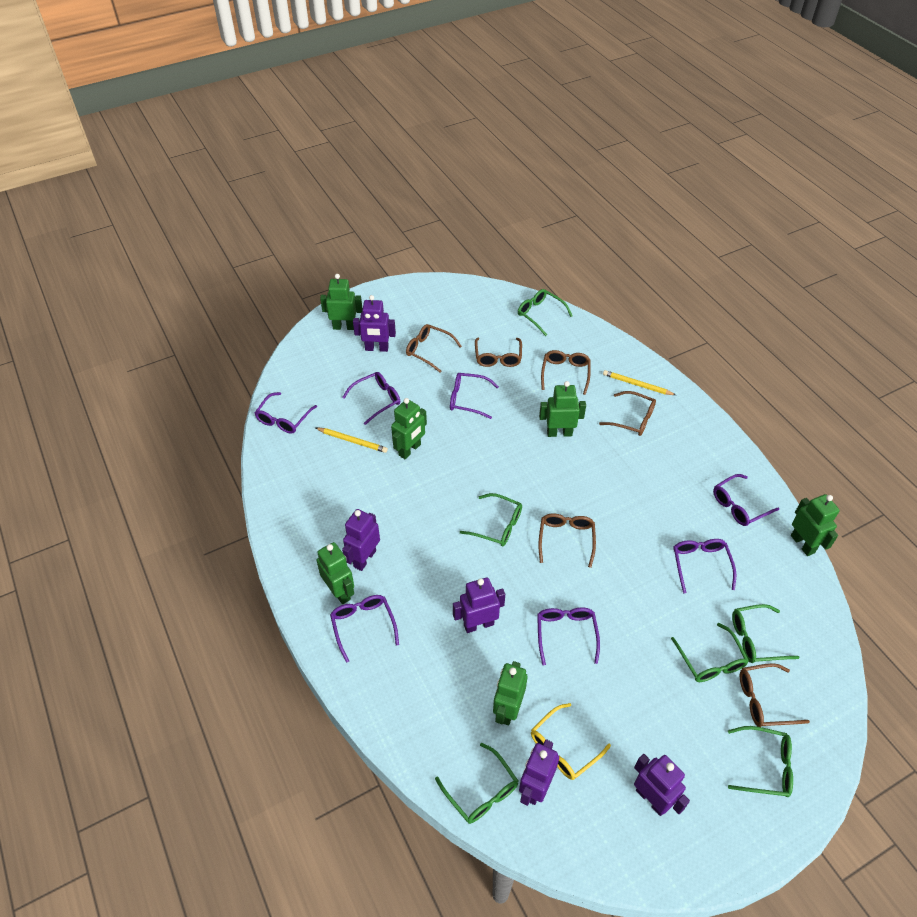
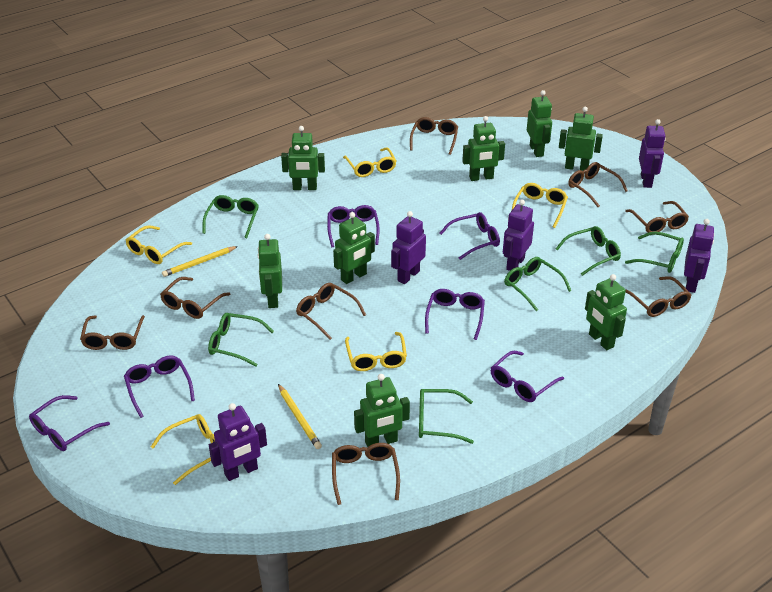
brown glasses: [406,324,462,372] [475,338,522,367] [539,513,596,568] [541,350,591,395] [599,391,656,436] [740,663,810,727] = 6 -> [80,315,145,350] [160,277,230,319] [296,283,366,340] [332,443,400,505] [410,117,458,155] [568,162,628,207] [625,201,689,233] [625,276,691,317] = 8
green robot: [316,542,354,604] [320,274,362,330] [391,398,427,459] [493,661,528,725] [539,381,586,437] [791,494,840,556] = 6 -> [258,234,282,308] [281,126,325,190] [333,212,375,284] [354,374,410,447] [462,116,505,181] [527,90,552,157] [559,107,603,171] [585,274,627,350] = 8
purple glasses: [255,392,317,434] [330,595,399,663] [342,372,400,425] [450,373,499,419] [537,607,600,666] [674,539,736,594] [713,474,779,526] = 7 -> [29,395,110,451] [124,356,195,418] [327,205,380,247] [425,289,485,340] [440,212,500,260] [491,351,564,402] = 6
yellow glasses: [531,703,611,780] = 1 -> [126,225,192,264] [151,414,215,485] [343,147,396,177] [345,332,407,371] [512,183,568,228] = 5

